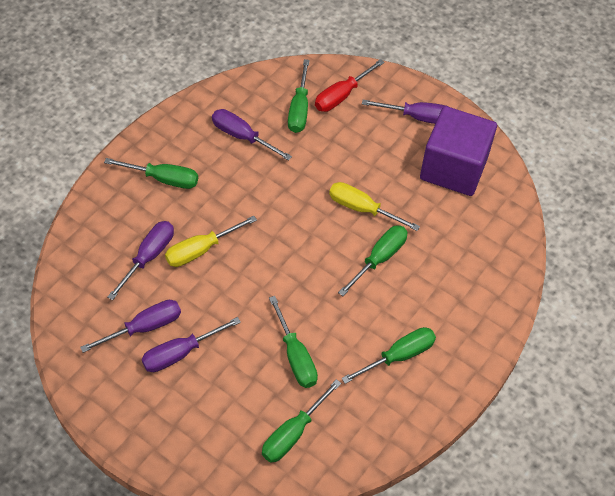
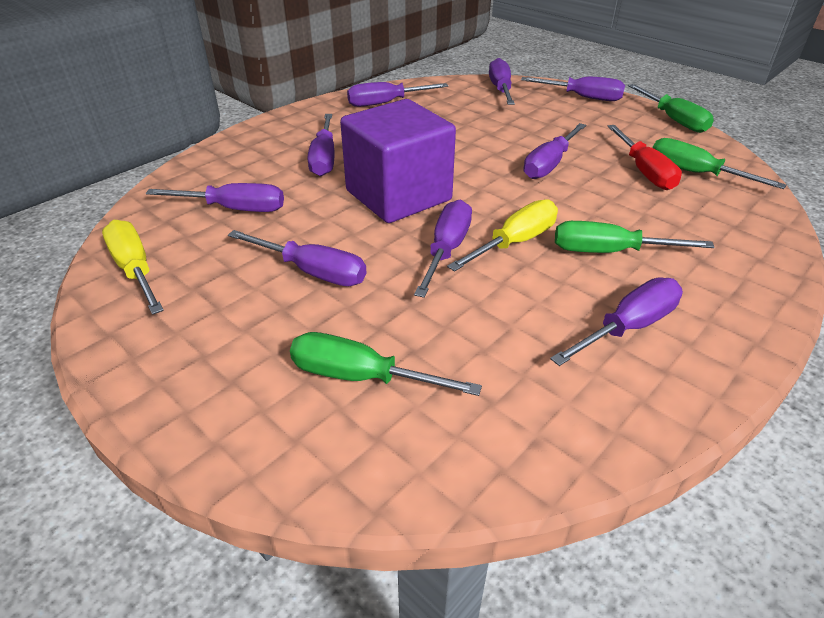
green screwdriver: [104,158,198,189] [262,379,341,463] [269,296,318,388] [288,59,310,133] [338,225,408,296] [341,327,436,384] = 6 -> [290,332,482,396] [555,221,715,253] [628,84,714,133] [652,138,787,189] = 4
purple screwdriver: [80,300,181,353] [107,221,174,300] [142,317,241,372] [212,109,292,161] [362,100,446,124] = 5 -> [146,183,284,212] [228,230,366,286] [308,114,335,176] [347,82,449,107] [414,199,472,298] [489,58,515,105] [521,76,625,101] [524,123,586,179] [550,277,683,366] = 9

